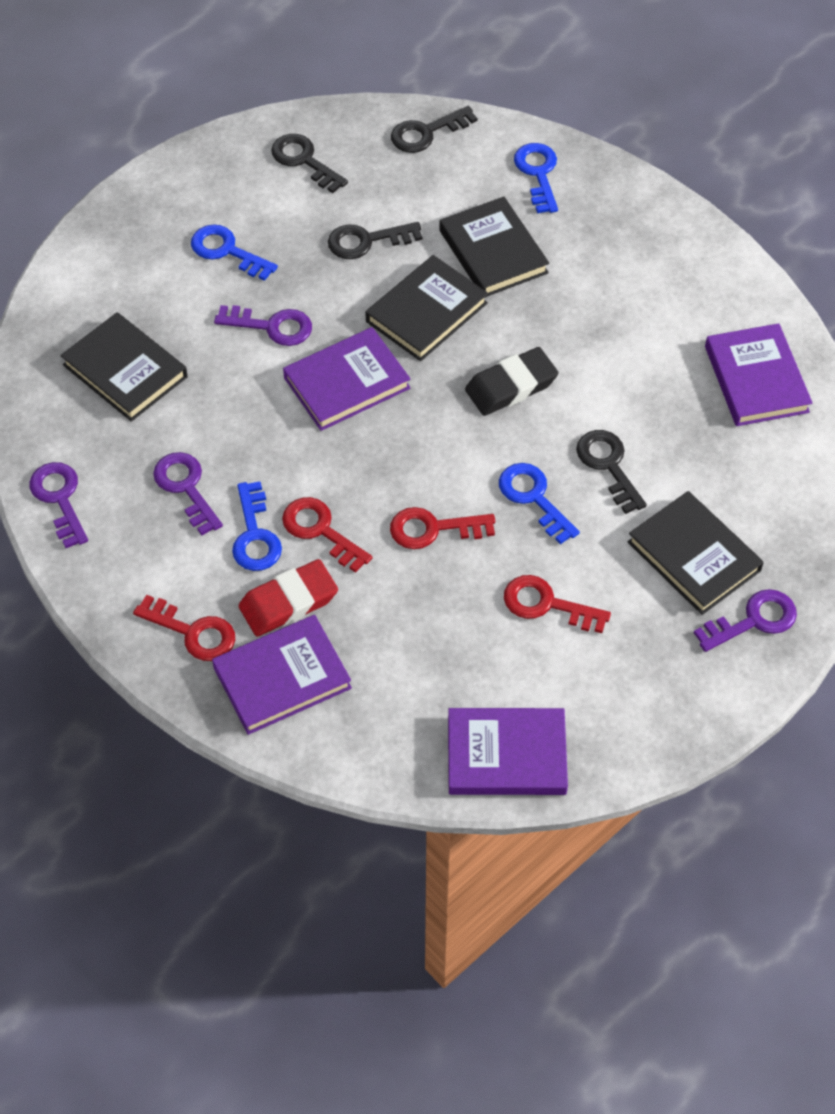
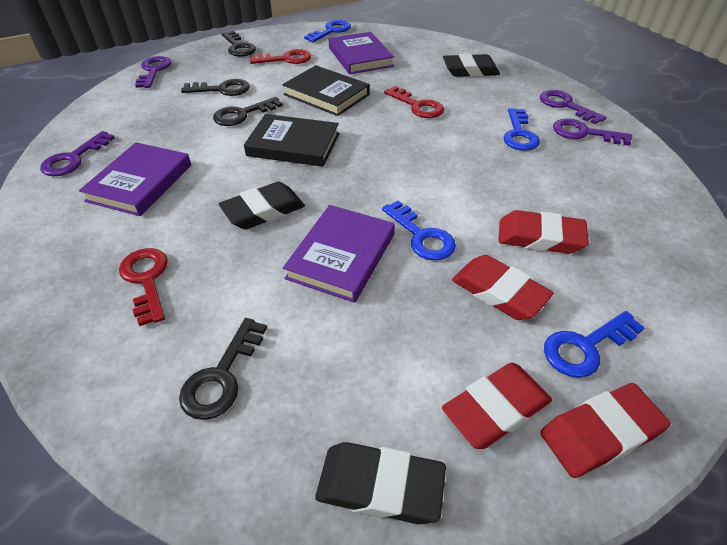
black book: [60,312,188,422] [365,255,488,361] [439,197,549,298] [628,491,764,615] = 4 -> [244,114,339,167] [282,65,370,116] = 2
black eraser: [465,347,558,416] = 1 -> [219,182,305,229] [315,442,446,525] [443,53,500,77] = 3
purple book: [212,615,352,735] [283,327,410,431] [448,708,568,795] [705,323,812,426] = 4 -> [79,142,191,216] [283,205,395,303] [329,32,394,74] = 3
red eraser: [239,559,338,637] = 1 -> [442,362,552,449] [452,255,554,320] [499,210,589,254] [540,383,671,478] = 4
red key: [133,595,235,661] [282,497,372,573] [390,507,495,549] [504,575,611,633] = 4 -> [119,248,168,326] [250,49,311,64] [384,86,444,118] = 3

